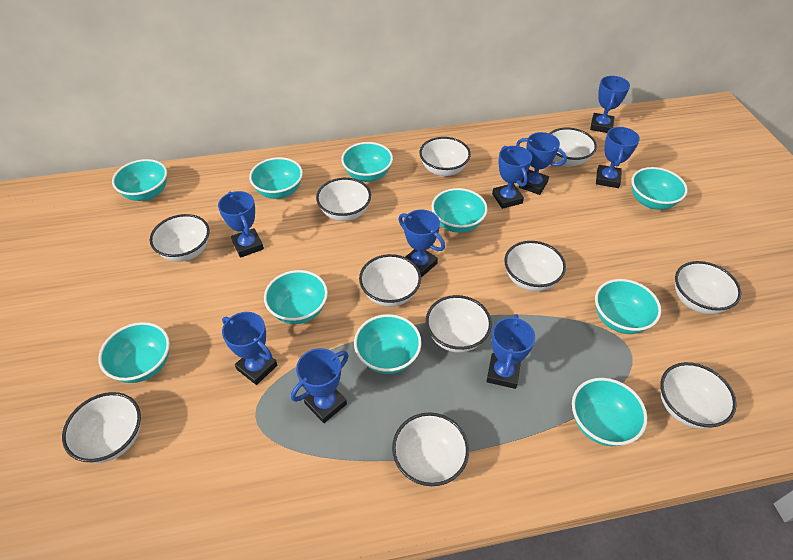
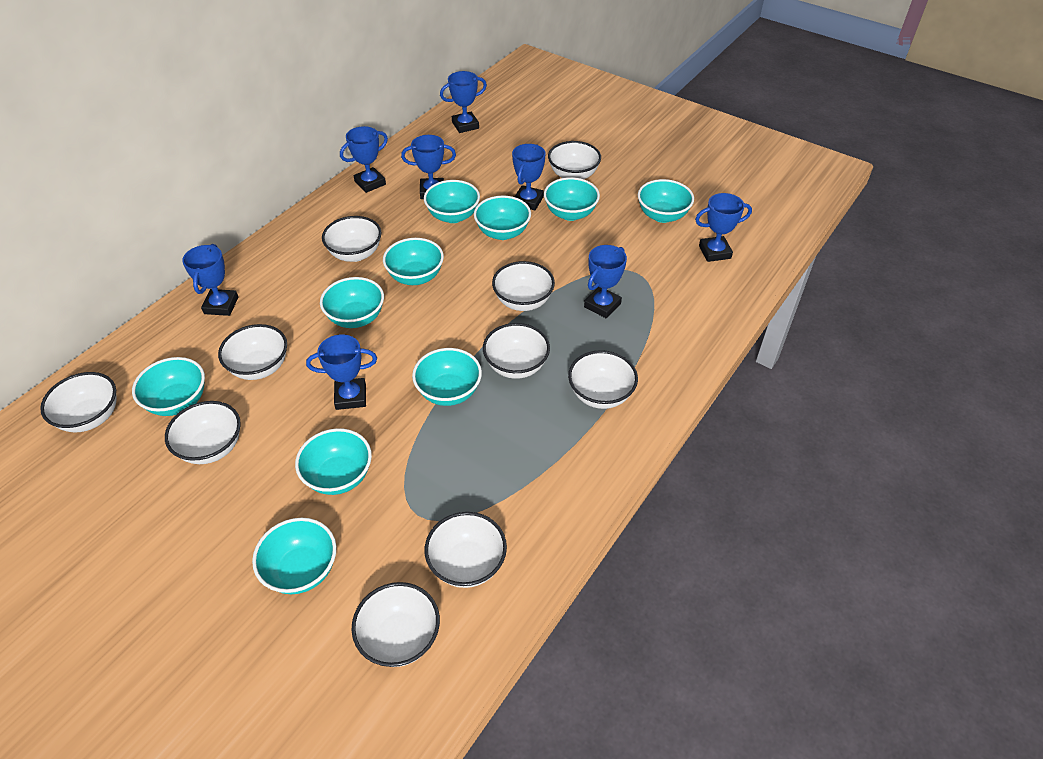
blue trophy: [218,191,264,258] [222,312,277,385] [291,348,349,423] [398,209,445,278] [487,314,535,389] [492,146,532,209] [516,132,567,195] [590,76,630,133] [596,127,640,188] = 9 -> [182,244,238,316] [306,334,377,410] [340,126,388,193] [401,135,456,199] [440,71,487,133] [512,144,546,210] [584,245,627,318] [695,193,752,262] = 8
white bowl: [62,392,141,463] [150,214,210,262] [316,178,371,221] [359,254,421,307] [392,412,469,487] [419,137,471,176] [426,295,492,353] [504,241,566,291] [549,128,597,166] [660,362,737,429] [675,261,741,314] = 11 -> [40,372,116,432] [165,401,241,464] [218,324,287,380] [322,216,381,262] [351,582,440,667] [424,512,507,588] [483,323,550,379] [492,261,555,311] [548,141,601,179] [568,350,638,409] = 10

